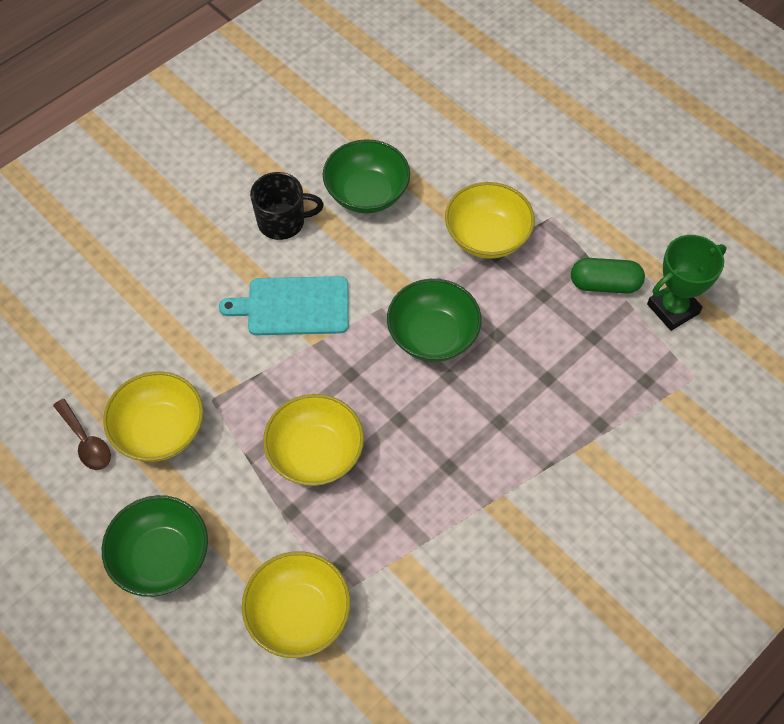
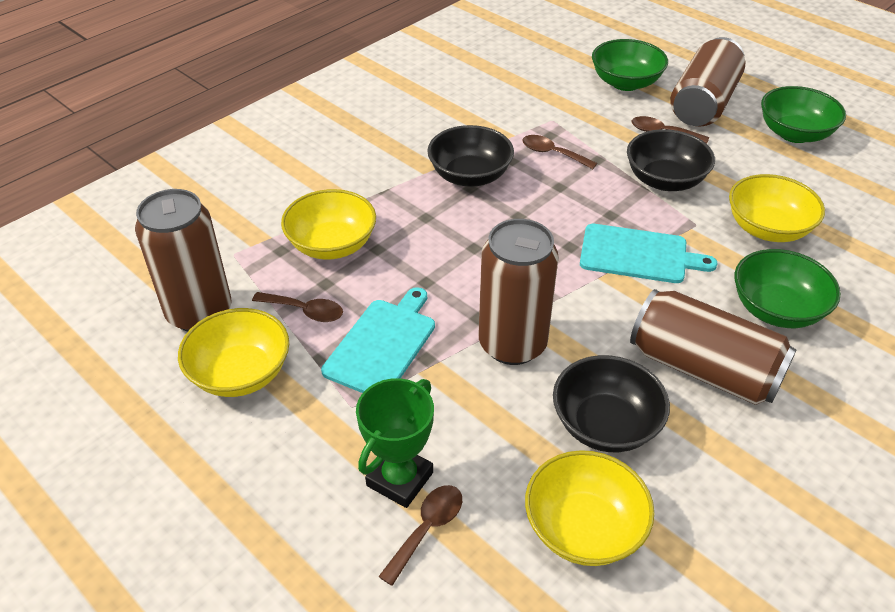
black bowl: none = 0 -> [427,125,514,187] [553,355,670,452] [627,129,715,191] = 3
black mug: [250,172,324,240] = 1 -> none = 0
brown can: none = 0 -> [135,189,232,331] [479,219,559,365] [630,289,797,405] [670,37,745,127] = 4
brown spoon: [53,399,111,470] = 1 -> [252,292,343,322] [378,485,462,586] [522,135,597,169] [632,116,709,144] = 4
green capsule: [571,258,645,294] = 1 -> none = 0
turquoise cutting board: [219,276,349,335] = 1 -> [321,287,435,393] [580,224,718,283] = 2

